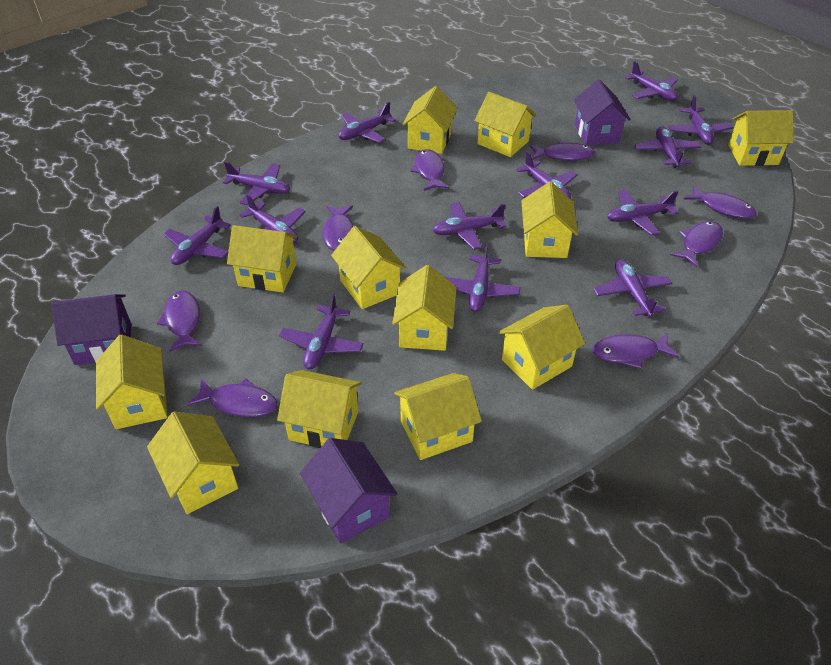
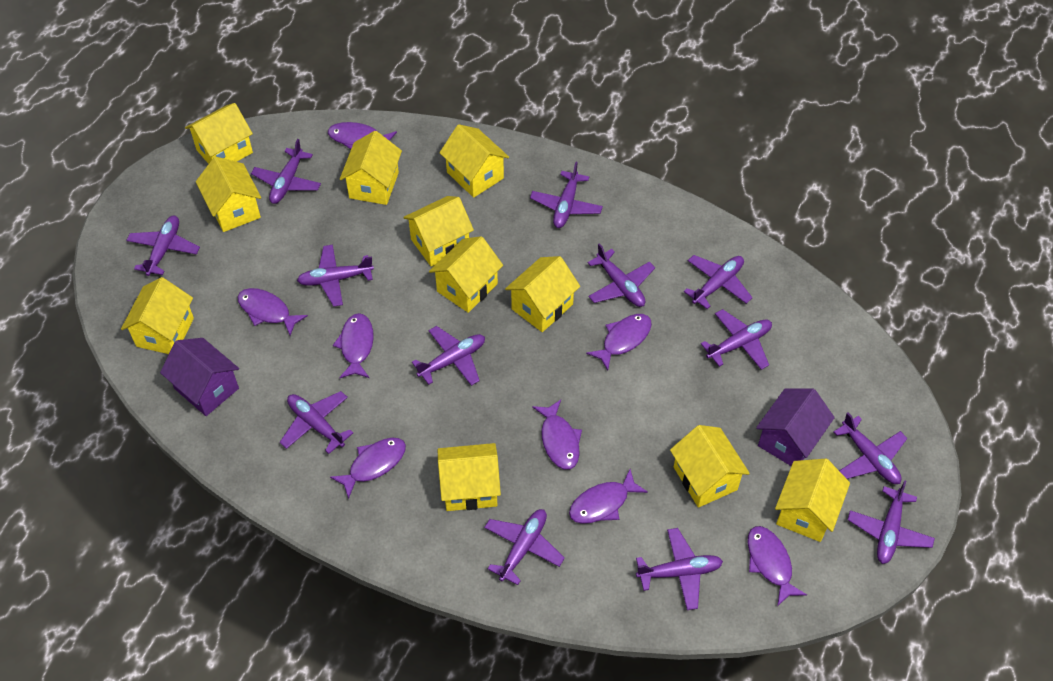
purple house: [51,294,132,365] [300,438,397,544] [574,79,631,146] = 3 -> [160,338,239,416] [756,388,835,466] = 2
yellow house: [96,334,167,429] [147,411,239,514] [227,225,297,292] [277,370,362,448] [331,226,407,309] [392,265,456,351] [394,373,482,460] [402,86,458,154] [474,92,537,157] [498,305,585,390] [521,181,578,258] [728,110,794,166] = 12 -> [121,277,194,354] [185,103,253,164] [196,157,261,232] [340,131,402,205] [403,196,474,267] [429,236,503,313] [438,443,501,511] [439,124,509,198] [505,256,580,332] [670,425,750,508] [775,459,850,542] = 11

